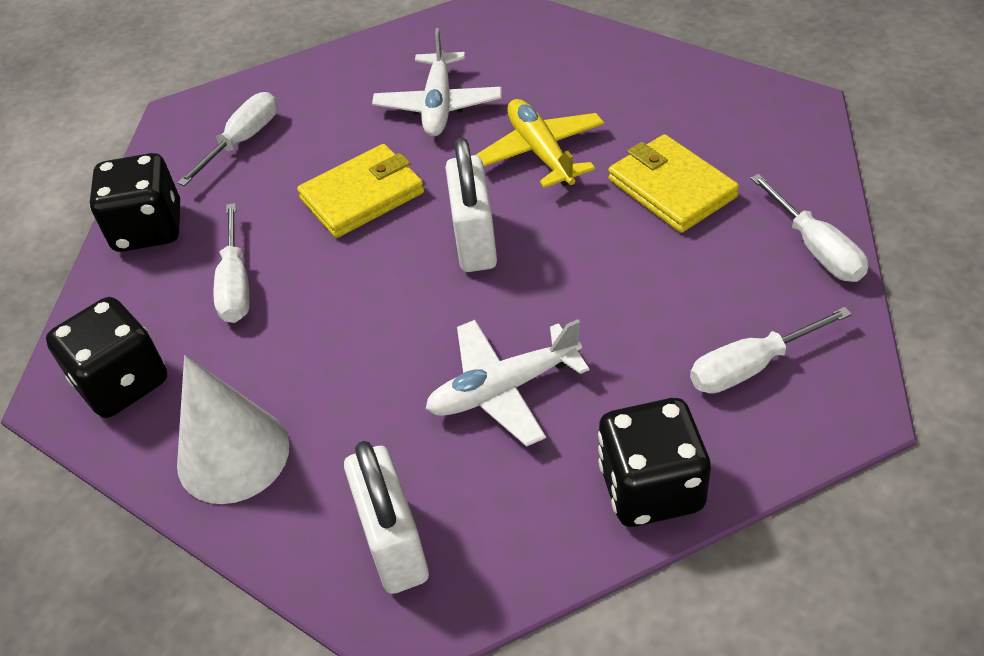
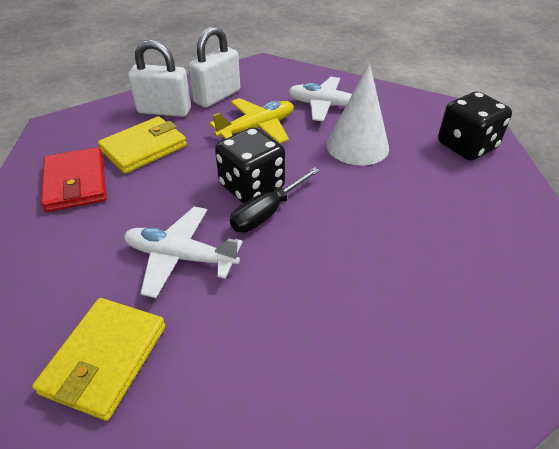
black dice: [46,297,168,418] [90,153,180,252] [598,398,711,527] = 3 -> [215,127,285,204] [438,92,512,160] = 2
black screwdriver: none = 0 -> [230,167,320,233] = 1
red wallet: none = 0 -> [41,147,106,212] = 1
white screwdriver: [177,92,277,186] [214,203,250,323] [690,307,852,394] [751,174,868,282] = 4 -> none = 0

